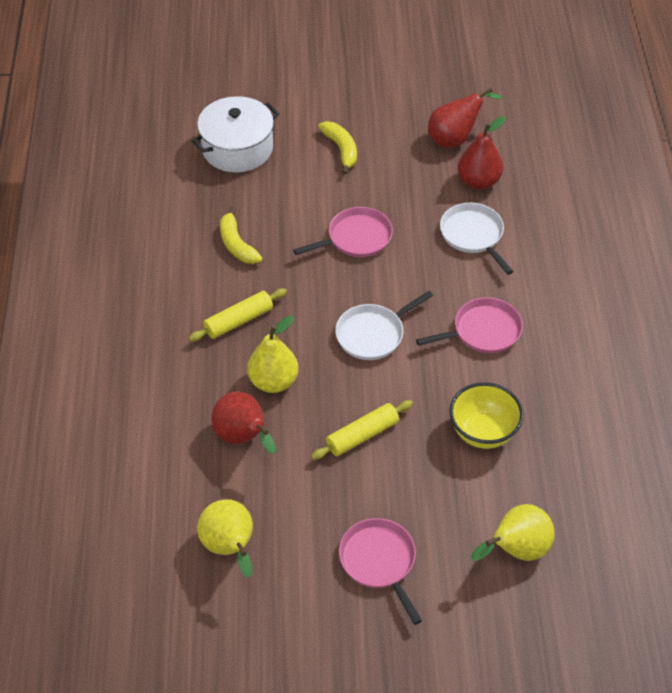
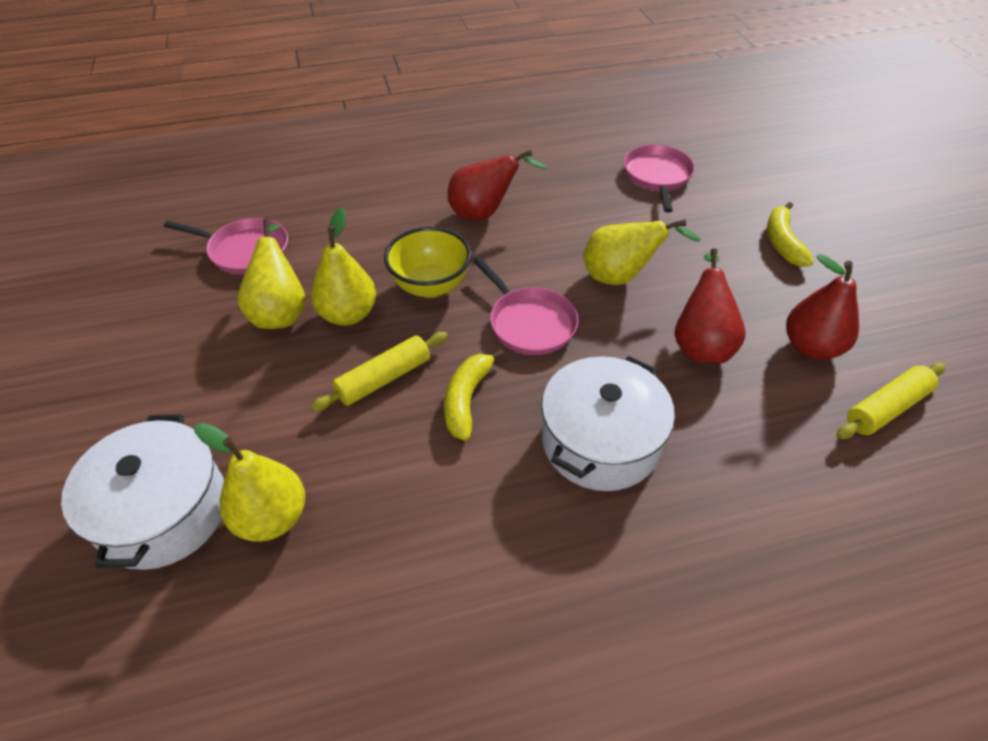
white pan: [335,291,433,360] [440,203,514,275] = 2 -> none = 0
white pot: [192,96,279,173] = 1 -> [61,414,224,570] [541,356,675,491] = 2
yellow pear: [197,499,253,578] [247,316,298,393] [471,504,555,561] = 3 -> [195,423,305,542] [238,219,306,329] [311,207,376,326] [583,219,700,285] = 4

